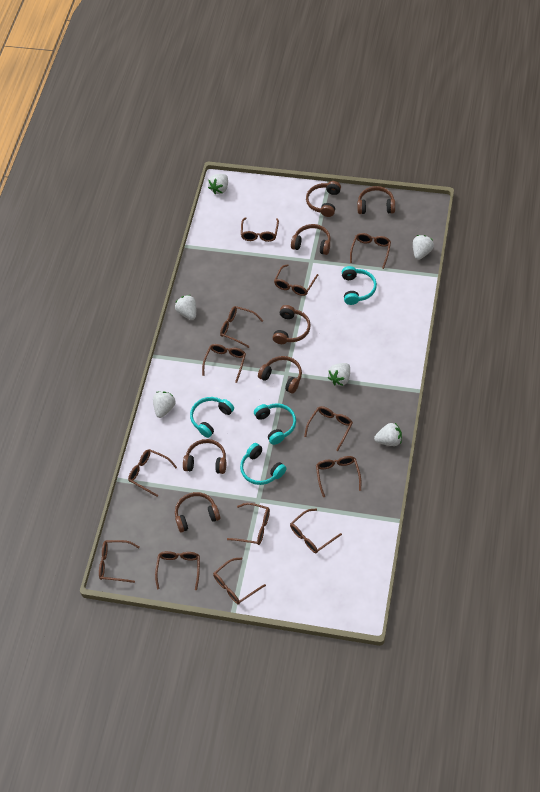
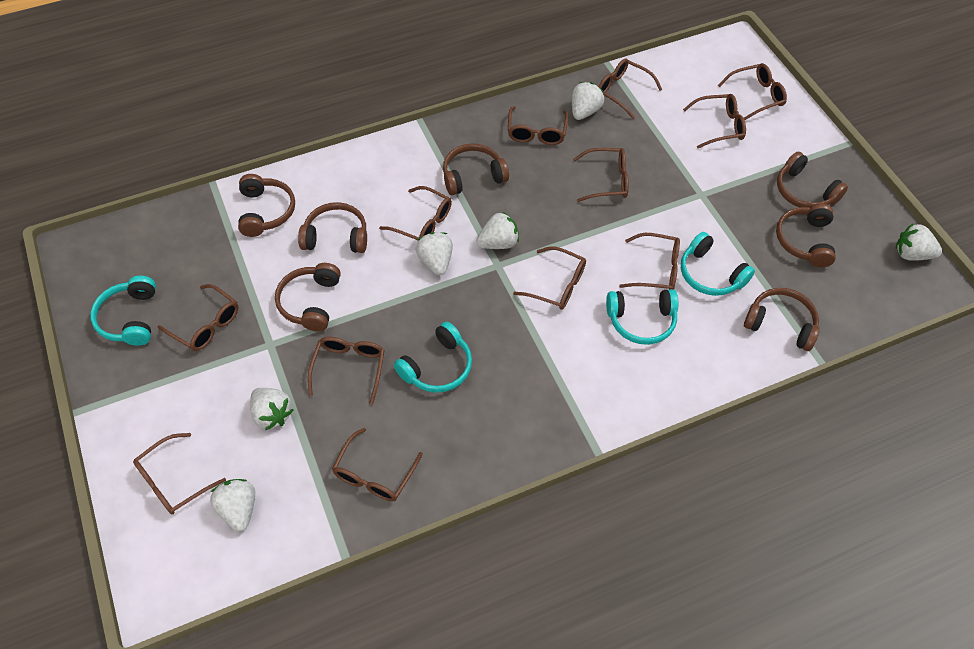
brown glasses: [99,540,140,583] [128,449,177,497] [155,551,200,590] [202,344,246,383] [213,558,266,604] [220,306,263,348] [227,503,270,545] [241,217,279,242] [274,264,318,296] [290,509,342,553] [304,406,353,451] [316,456,361,497] [350,233,391,269] = 13 -> [133,433,226,514] [157,284,238,351] [308,337,385,405] [332,428,423,502] [379,186,452,241] [508,106,569,145] [513,246,586,310] [573,148,629,202] [598,58,662,119] [619,233,680,290] [683,94,746,148] [718,63,787,120] = 12

